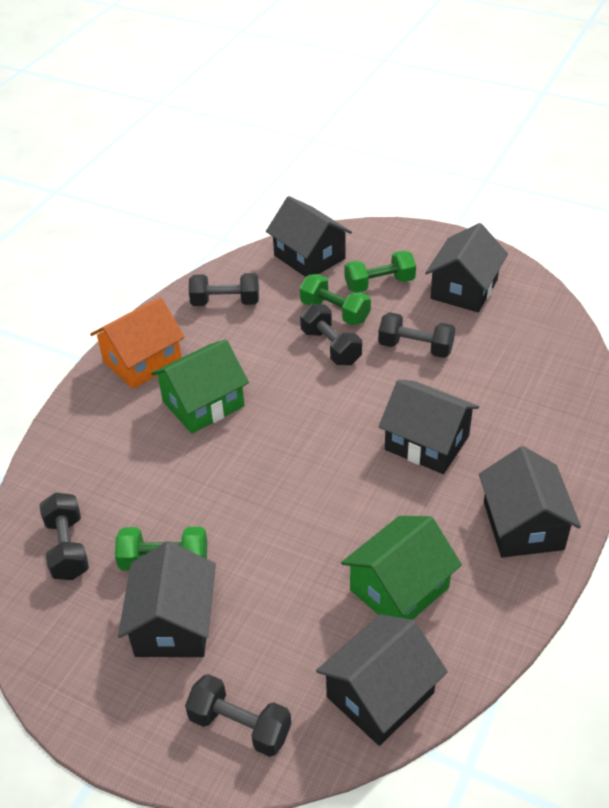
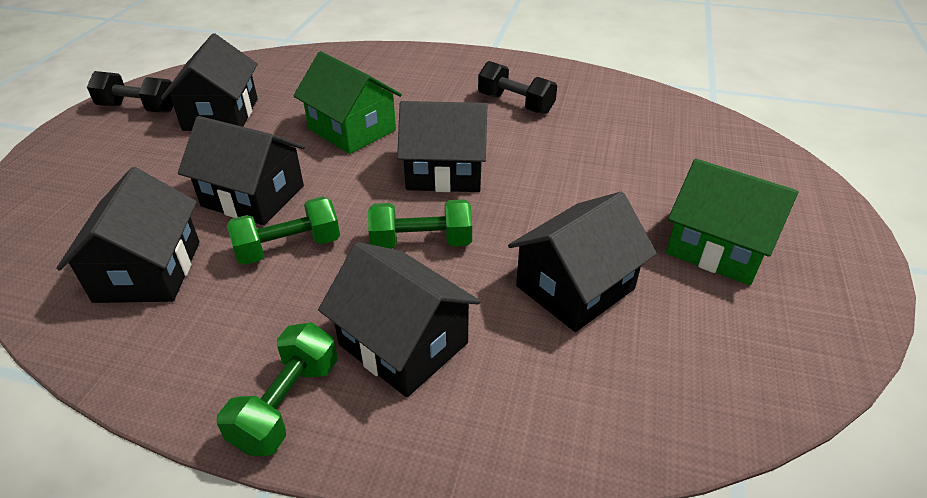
black dumbbell: [39,493,89,580] [185,674,291,757] [189,273,259,306] [300,304,362,365] [378,312,455,358] = 5 -> [87,71,173,113] [478,61,557,114] = 2
orange house: [90,297,185,389] = 1 -> none = 0

